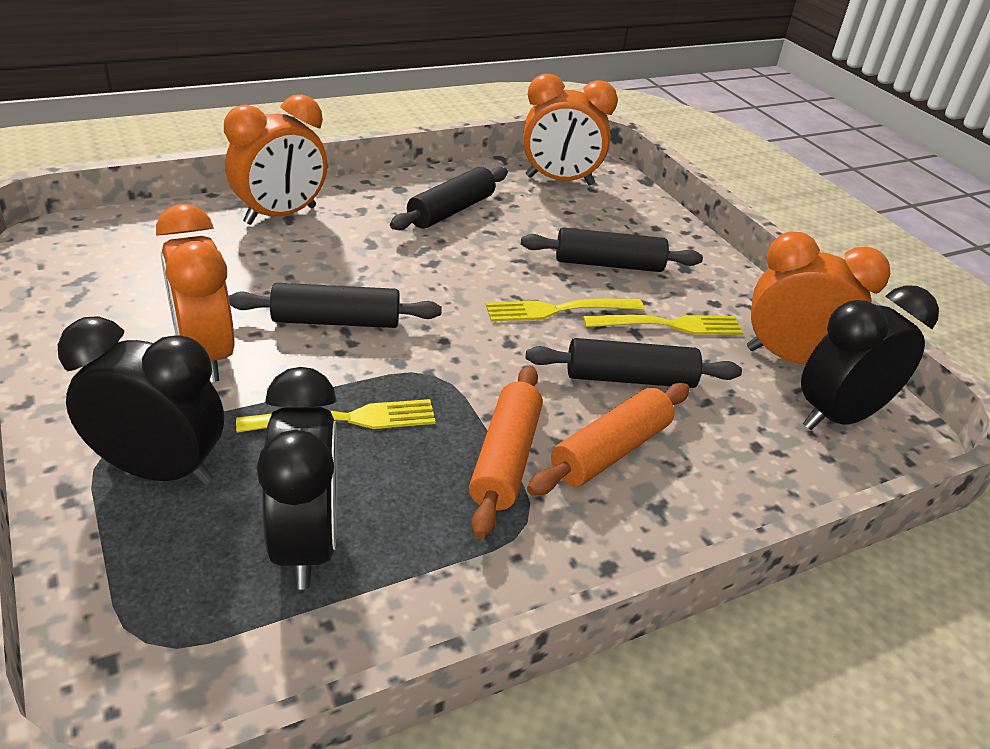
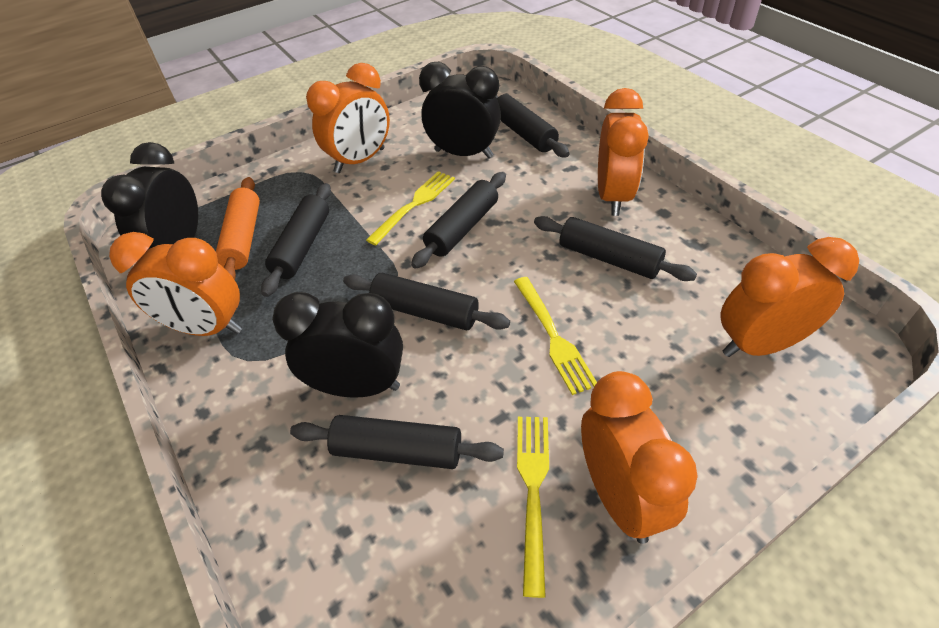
black rolling pin: [229,283,442,328] [390,166,508,230] [521,228,703,272] [526,338,742,388] = 4 -> [261,183,331,297] [290,415,504,469] [343,273,510,330] [411,172,506,269] [496,94,570,157] [534,216,697,281] = 6
orange clock: [156,204,235,382] [224,94,327,225] [523,74,618,185] [747,232,890,364] = 4 -> [109,232,242,336] [306,63,390,173] [581,371,698,544] [598,88,648,216] [721,237,859,357] = 5
orange rolling pin: [469,365,543,539] [527,383,690,496] = 2 -> [216,177,260,280] = 1

